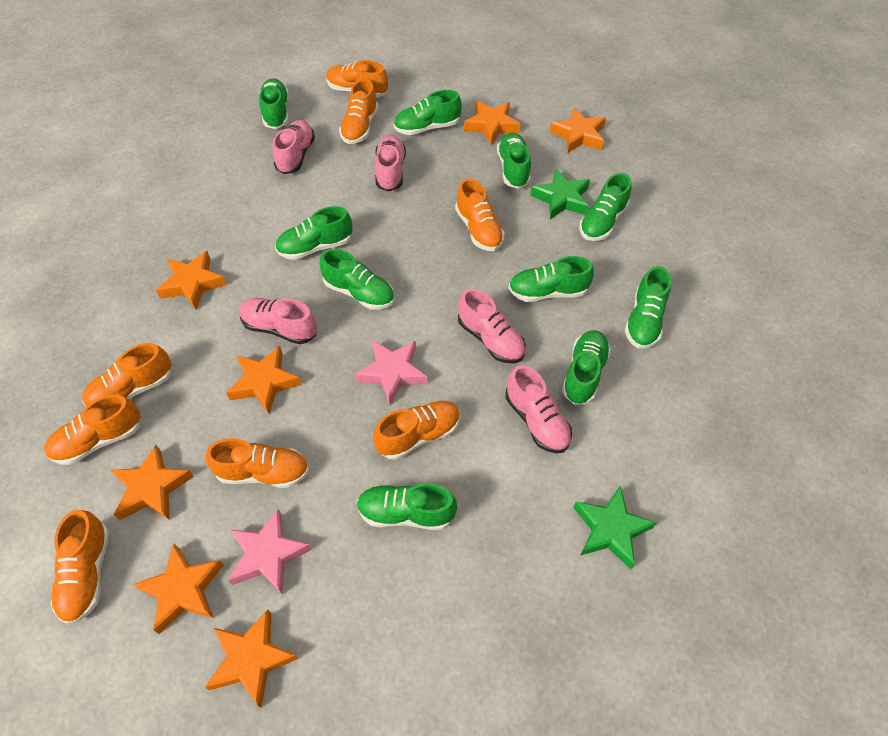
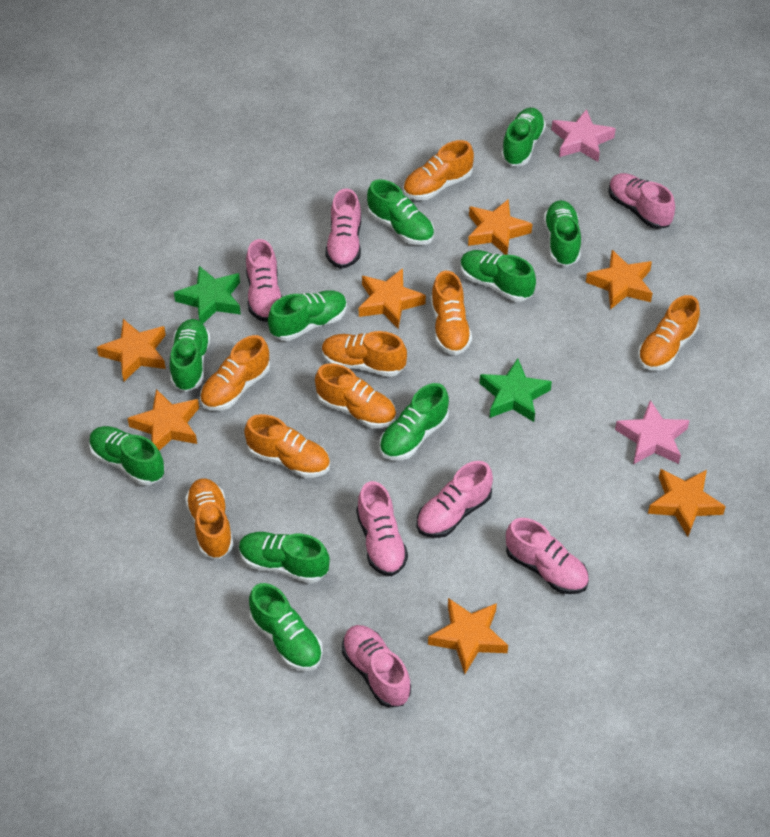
pink shoe: [239,298,317,344] [273,120,315,174] [375,135,406,191] [458,289,526,363] [505,365,572,453] = 5 -> [246,239,282,322] [325,188,361,269] [342,625,411,708] [356,481,408,576] [417,461,493,538] [506,518,589,594] [608,173,675,229] = 7

